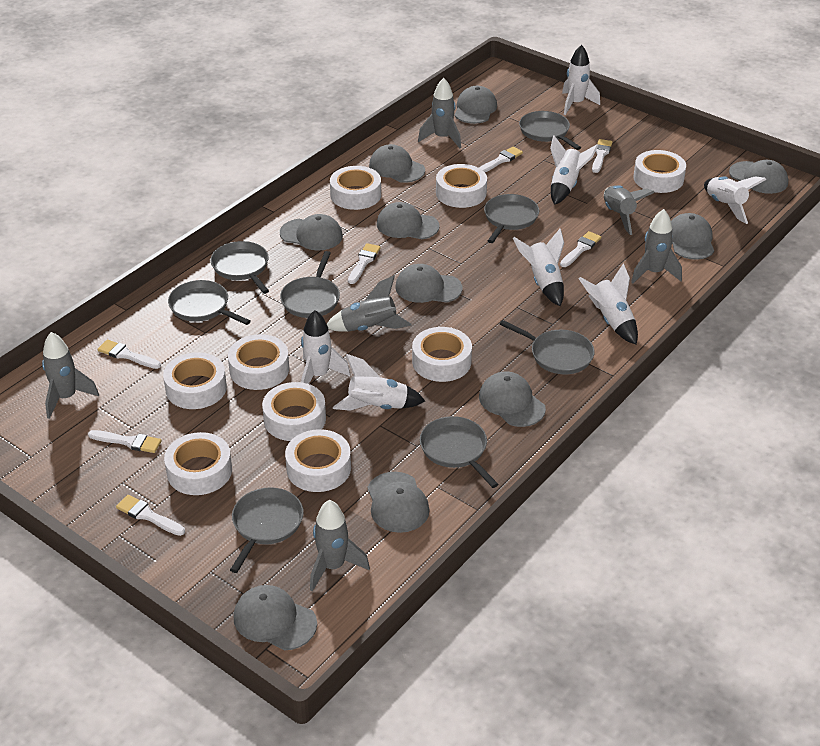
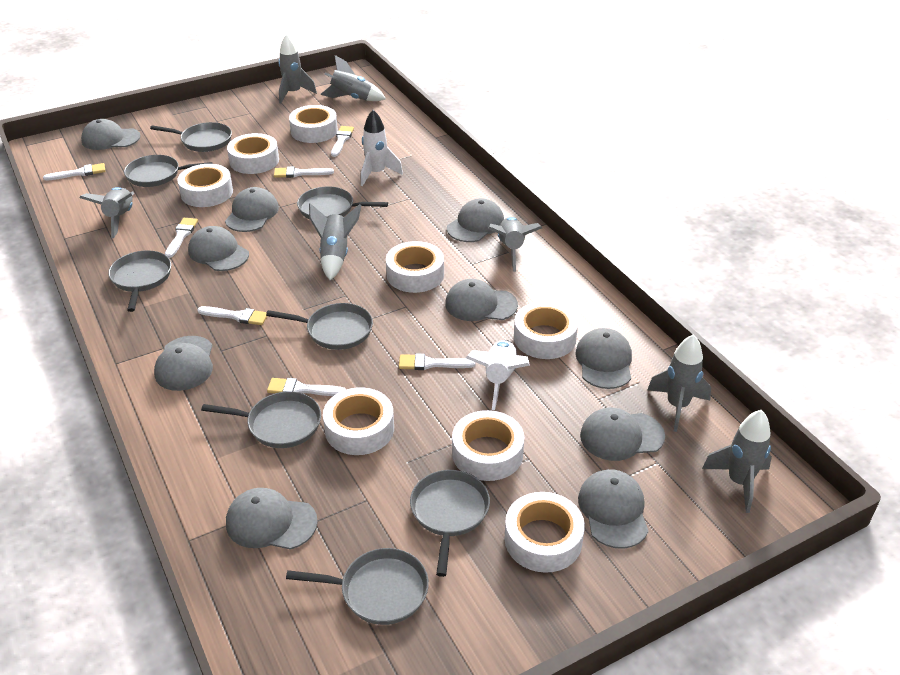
grey rocket: [42,332,99,419] [310,500,370,591] [327,275,412,332] [418,78,461,148] [604,185,655,235] [631,209,682,283] = 6 -> [80,187,134,238] [278,34,317,103] [309,204,361,280] [320,55,386,101] [488,217,542,272] [647,334,711,432] [702,410,772,513] = 7
white rocket: [301,310,350,384] [333,354,425,411] [513,228,564,306] [550,136,598,205] [562,45,600,115] [578,263,638,345] [704,176,766,224] = 7 -> [361,110,403,186] [466,340,530,410] = 2
white tape: [163,352,227,409] [164,432,232,495] [228,334,289,390] [262,382,326,441] [285,429,351,492] [330,166,381,210] [412,327,472,382] [436,164,487,208] [633,150,686,193] = 9 -> [177,164,233,207] [227,133,279,174] [289,105,338,143] [323,387,394,455] [386,241,444,293] [452,410,524,481] [504,492,585,573] [514,301,578,359] = 8

